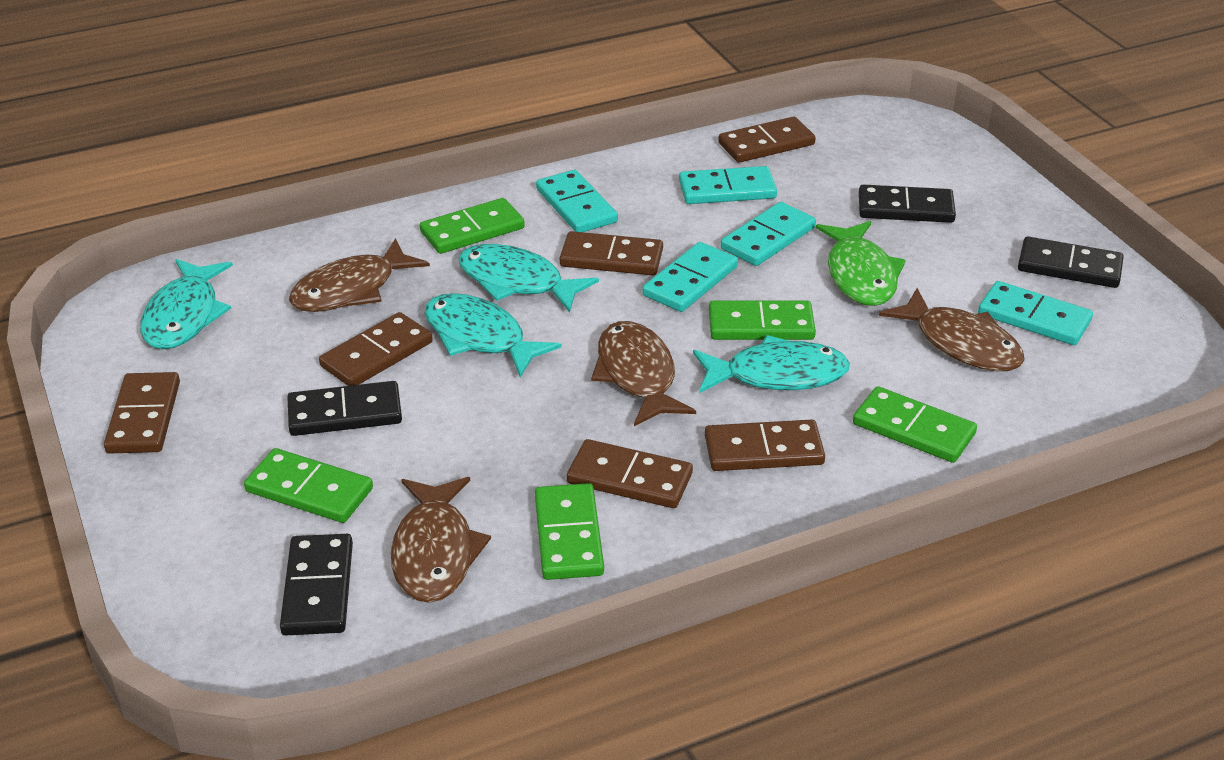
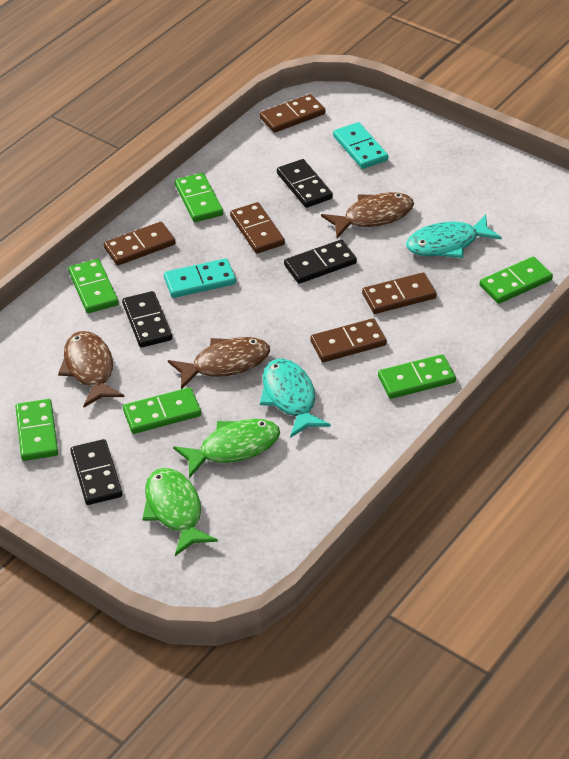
brown domino: [104,372,180,454] [319,312,433,386] [560,231,663,275] [567,439,693,508] [705,419,825,471] [718,116,816,163] = 6 -> [104,222,175,266] [230,202,285,254] [260,94,326,133] [310,318,387,362] [362,272,437,314] = 5
brown fish: [289,238,430,312] [391,477,491,603] [591,321,696,426] [879,288,1025,371] = 4 -> [58,331,124,407] [168,337,270,389] [321,192,414,238] = 3
green domino: [244,448,373,523] [420,198,525,254] [535,483,604,580] [709,300,816,340] [853,386,977,463] = 5 -> [15,399,58,461] [68,259,119,313] [123,387,201,434] [175,173,223,222] [378,354,456,399] [480,257,553,304] = 6
green fish: [816,221,906,306] = 1 -> [142,468,218,556] [173,419,280,478] = 2
turquoise domino: [536,170,618,232] [643,242,738,312] [679,166,777,204] [721,202,816,266] [978,281,1093,345] = 5 -> [164,258,236,298] [333,122,388,169] = 2
turquoise fish: [140,259,233,349] [425,293,562,377] [458,244,599,313] [693,335,850,393] = 4 -> [260,359,331,438] [406,214,502,258] = 2

